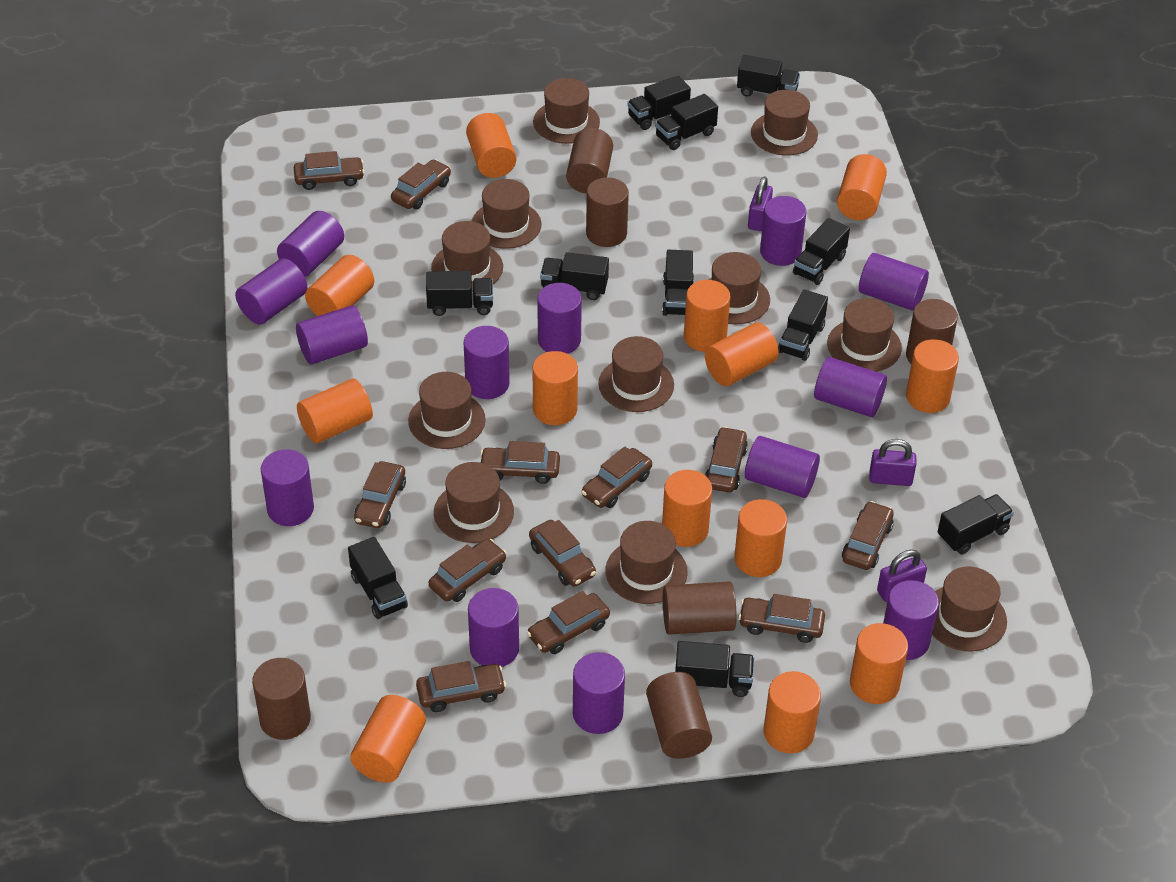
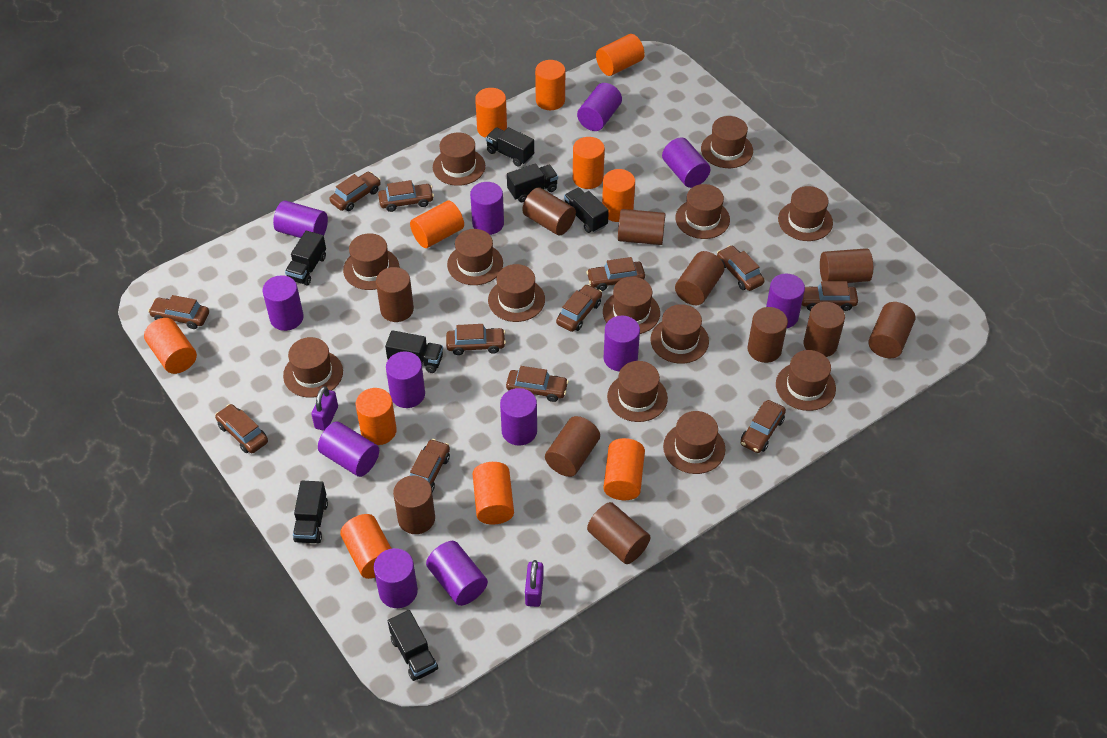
black truck: [348,537,408,619] [426,271,493,316] [540,252,609,300] [627,75,691,130] [655,94,718,150] [662,250,694,316] [675,641,754,697] [737,55,800,97] [778,290,828,361] [793,218,850,285] [938,494,1014,555] = 11 -> [285,230,326,286] [293,481,328,543] [385,330,443,373] [388,610,438,681] [486,127,534,167] [507,163,558,202] [564,188,609,233] = 7
brown cylinder: [252,658,311,740] [566,128,613,193] [586,178,629,247] [646,672,712,759] [663,582,736,635] [906,299,958,364] = 6 -> [376,267,414,322] [393,475,435,534] [522,188,576,235] [545,416,600,477] [587,502,651,564] [618,209,665,245] [675,251,725,305] [748,307,788,363] [803,302,845,357] [820,248,873,283] [868,302,915,358] = 11
brown hat: [408,372,486,449] [431,221,503,292] [434,462,514,543] [472,179,542,249] [533,78,600,144] [598,336,674,412] [605,521,688,604] [708,252,770,324] [751,90,818,156] [827,298,902,372] [932,566,1007,652] = 11 -> [283,337,343,398] [343,233,400,290] [433,133,485,186] [447,229,503,285] [488,264,545,322] [603,277,660,334] [607,361,668,422] [650,304,709,364] [663,411,725,474] [675,184,730,239] [701,116,753,168] [776,350,836,411] [778,186,833,241] = 13
orange cylinder: [297,379,373,443] [305,255,374,316] [350,695,426,783] [466,113,516,178] [533,351,578,425] [662,470,712,547] [684,280,730,352] [705,323,779,386] [734,499,787,577] [764,671,821,753] [837,154,887,220] [850,623,908,704] [906,339,959,413] = 13 -> [144,318,197,374] [340,514,392,579] [355,388,397,445] [410,200,464,248] [472,462,514,525] [475,88,507,138] [535,60,565,110] [573,137,605,189] [596,34,645,76] [602,169,635,222] [603,438,645,500] = 11
purple cylinder: [235,258,307,325] [261,449,314,526] [277,211,344,277] [296,305,368,364] [464,326,510,399] [468,588,519,667] [537,283,582,354] [573,652,625,734] [745,436,820,498] [760,196,806,266] [814,357,887,417] [859,253,929,311] [883,580,939,660] = 13 -> [263,275,304,331] [273,200,328,238] [318,422,379,477] [374,548,418,608] [386,351,425,408] [426,541,488,606] [470,182,504,235] [500,388,537,446] [577,83,622,131] [604,316,640,371] [662,137,711,188] [766,274,805,328] = 12
purple padlock: [748,176,773,231] [869,439,916,486] [877,549,927,602] = 3 -> [311,386,338,431] [525,560,544,607] = 2

